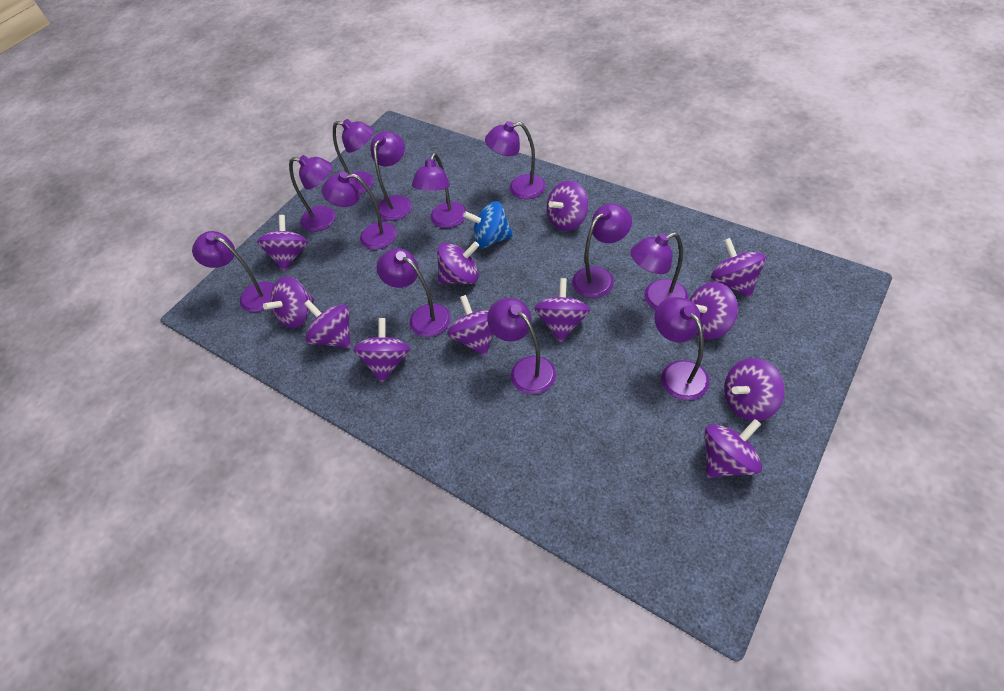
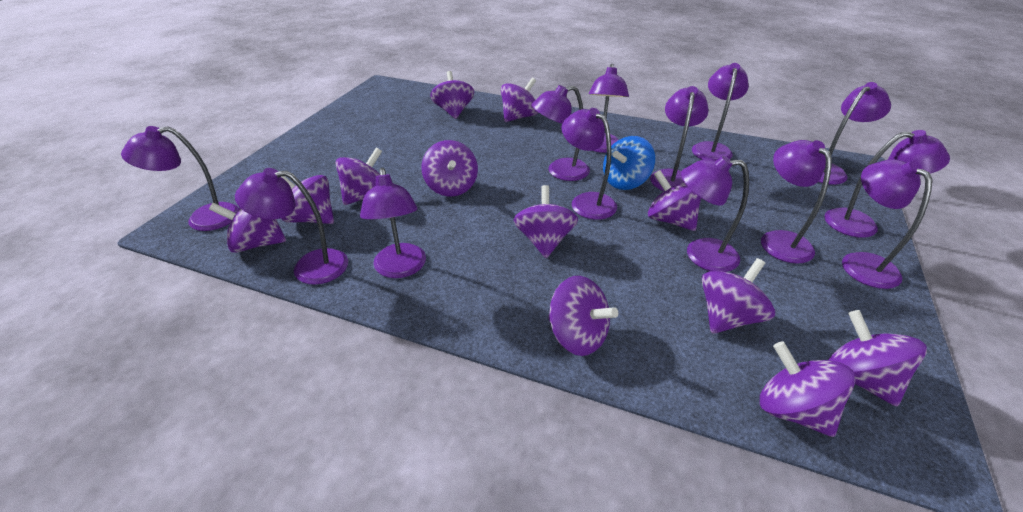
purple lamp: [192,231,274,312] [289,155,336,232] [322,172,397,250] [333,119,374,194] [371,131,412,221] [377,248,451,337] [412,153,467,228] [485,121,546,199] [487,298,556,394] [572,204,632,298] [631,232,688,310] [655,297,709,400] = 12 -> [121,126,239,231] [235,168,348,285] [360,168,426,278] [532,85,590,181] [561,108,617,220] [589,64,629,153] [650,86,708,191] [681,156,749,272] [692,63,749,161] [761,140,832,264] [818,82,891,185] [824,130,950,238] [842,159,932,289] = 13

